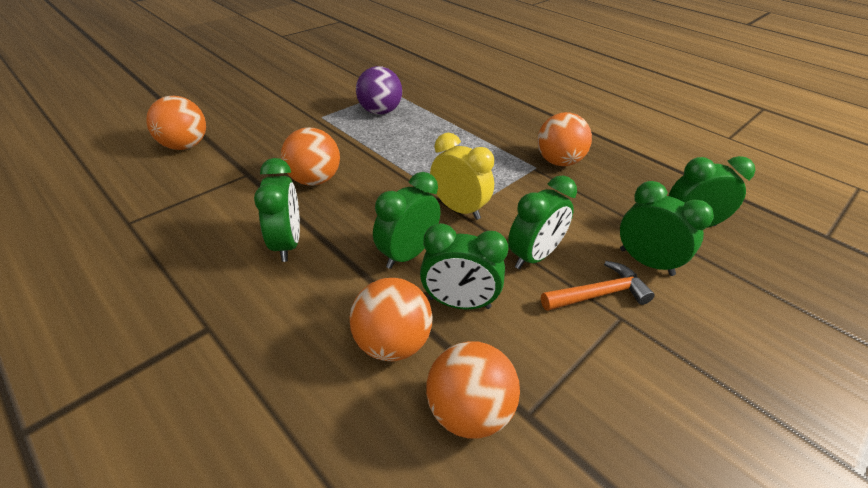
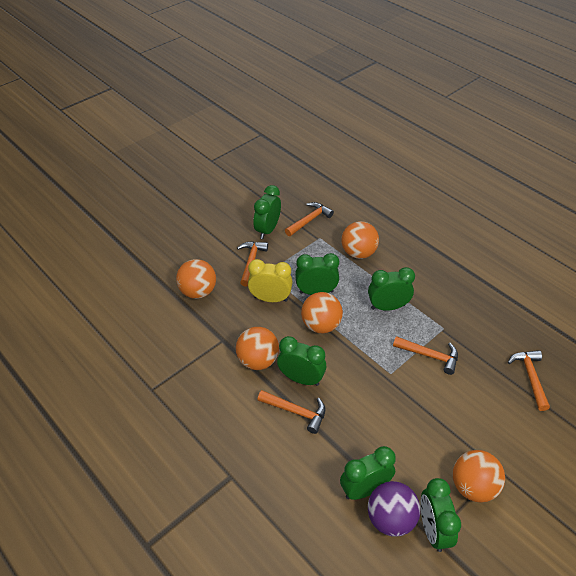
orange hammer: [541,261,655,311] = 1 -> [237,241,268,287] [258,390,325,434] [285,202,334,236] [393,336,458,375] [508,350,550,411] = 5

